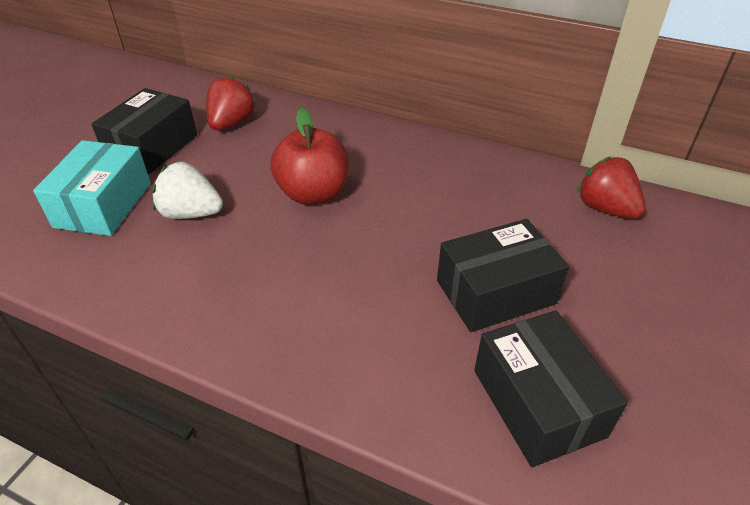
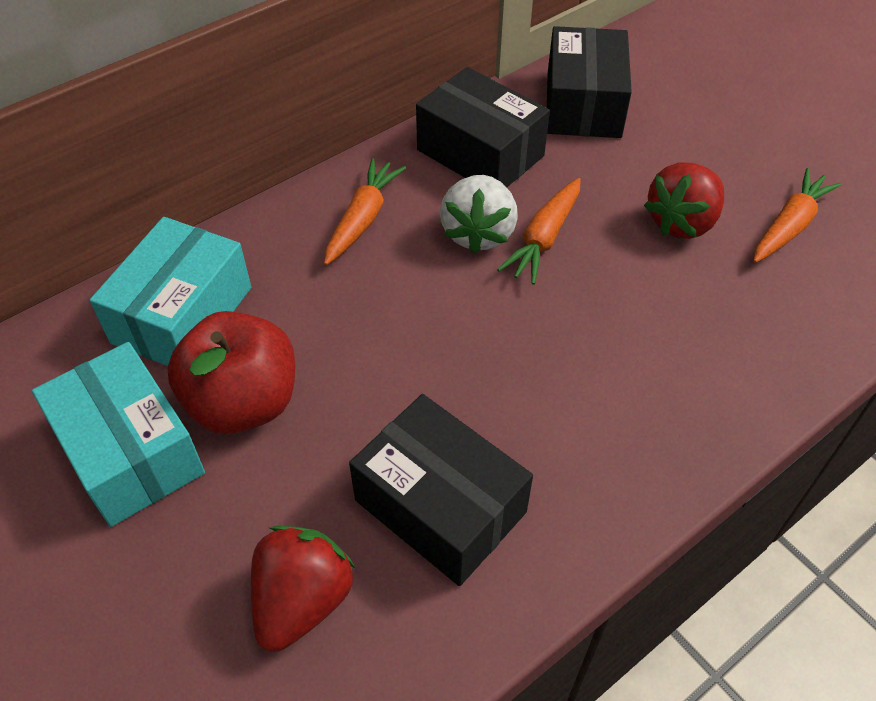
orange carrot: none = 0 -> [324,158,406,265] [497,178,581,285] [753,168,842,263] = 3
turquoise box: [33,140,151,236] = 1 -> [32,342,205,527] [90,217,251,366] = 2

